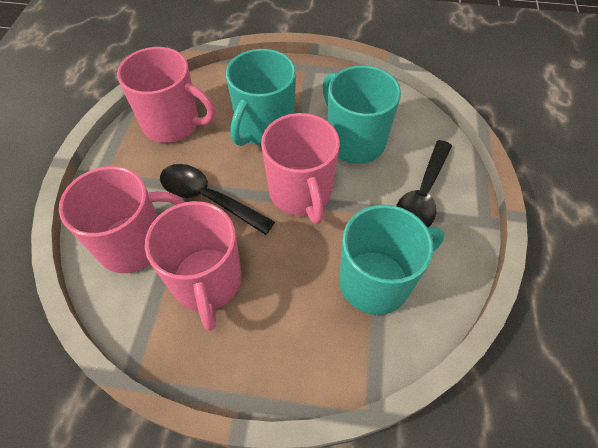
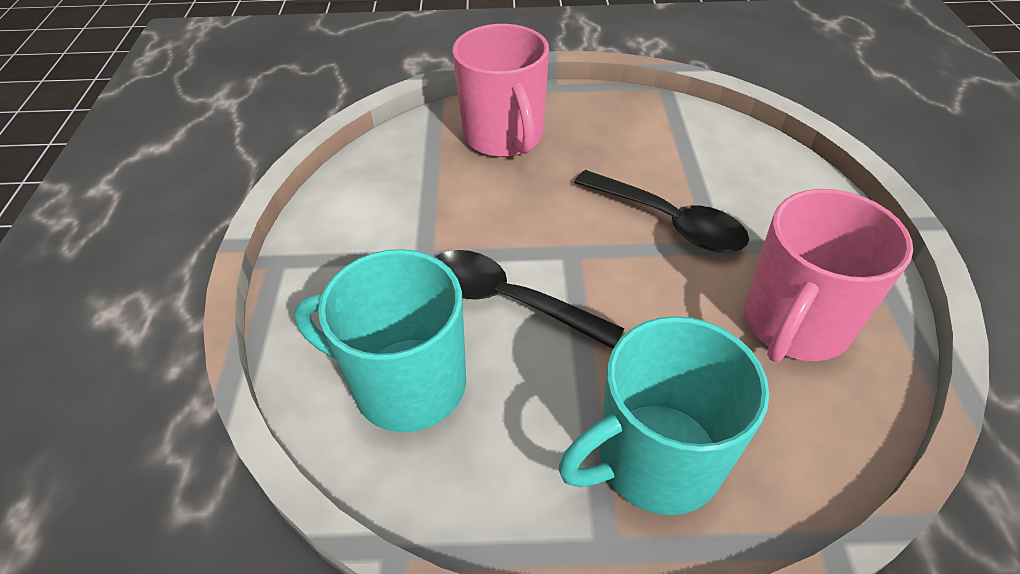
pink mug: [59,166,185,273] [117,47,215,143] [145,201,242,331] [261,113,340,224] = 4 -> [452,24,549,157] [744,189,913,362] = 2
turquoise mug: [226,49,296,146] [323,65,401,164] [339,205,444,315] = 3 -> [294,249,466,432] [558,316,769,515] = 2

